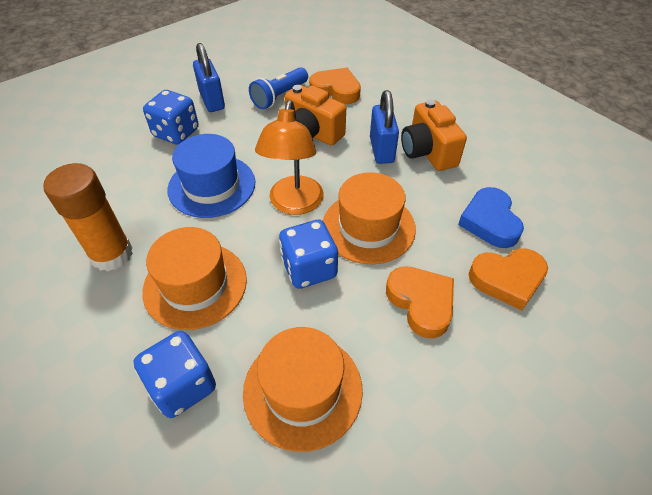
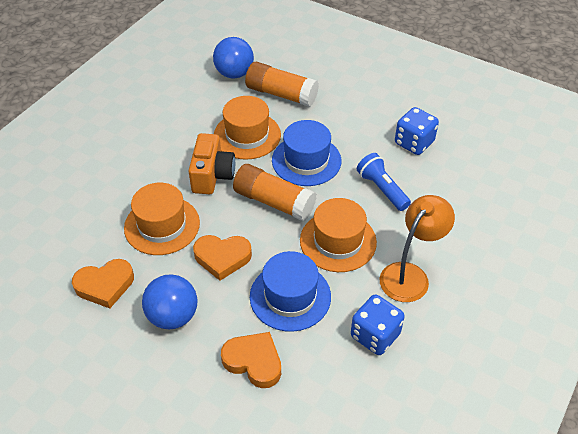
blue ball: none = 0 -> [142,274,197,329] [213,37,254,79] = 2
blue dice: [134,331,216,418] [143,90,199,145] [279,220,338,289] = 3 -> [351,294,405,355] [395,107,439,155] = 2
blue hat: [167,134,255,218] = 1 -> [250,251,331,332] [272,120,341,186] = 2
blue heart: [458,187,524,248] = 1 -> none = 0
blue padlock: [193,43,225,112] [370,90,399,164] = 2 -> none = 0
orange camera: [285,85,346,146] [401,100,467,171] = 2 -> [188,133,235,194] = 1
orange glue stick: [43,163,133,271] = 1 -> [233,164,316,221] [245,62,319,107] = 2

